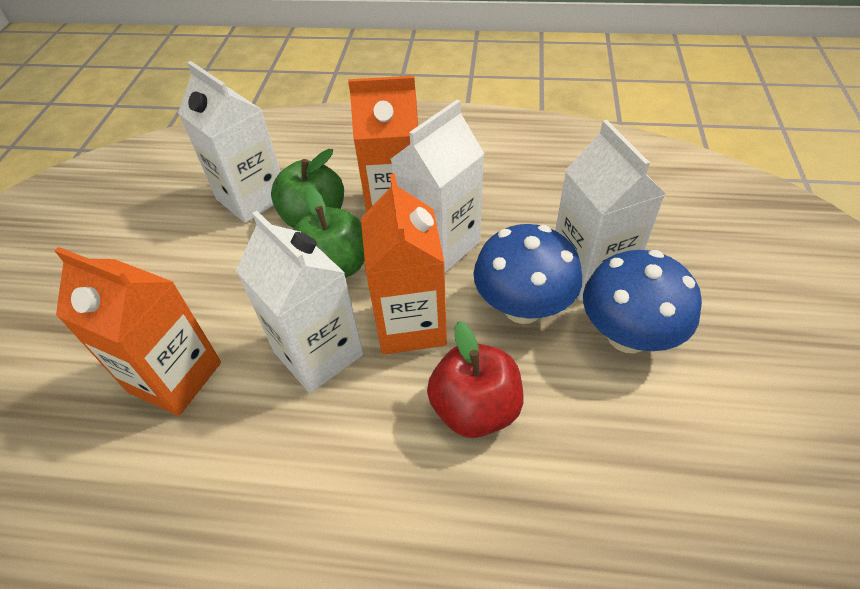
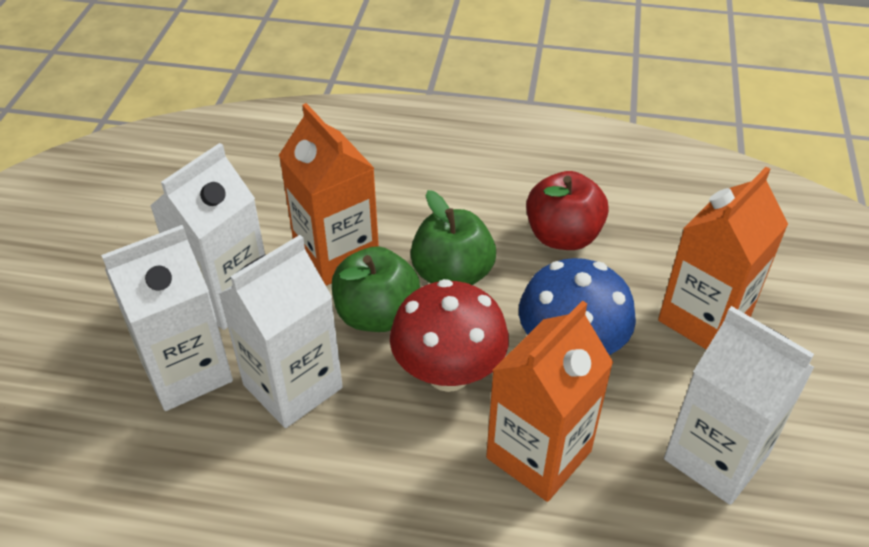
blue mushroom: [473,224,582,324] [583,250,702,353] = 2 -> [519,258,636,355] = 1
red mushroom: none = 0 -> [390,279,509,392] = 1

